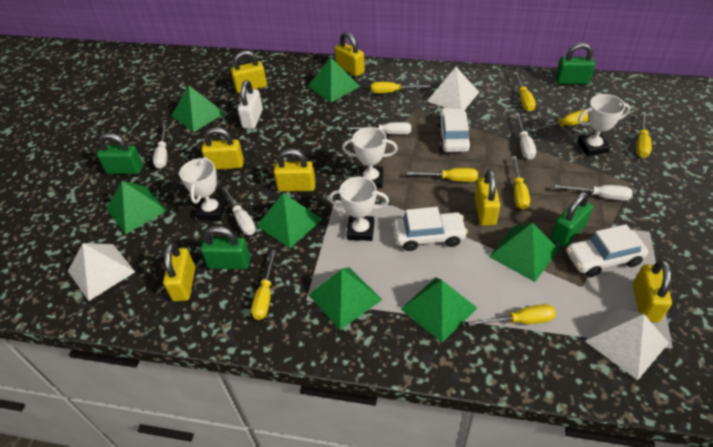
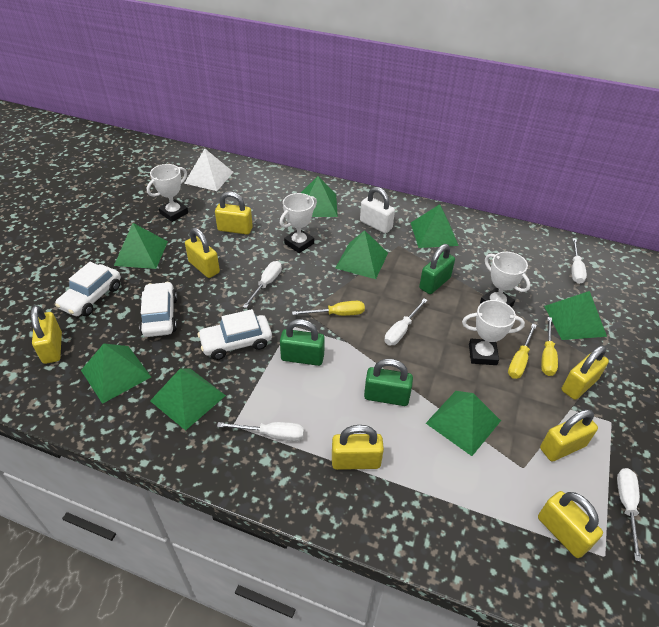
green padlock: [97,133,143,174] [200,226,251,270] [551,192,593,247] [555,43,595,84] = 4 -> [280,319,325,366] [364,359,413,406] [419,244,455,294] = 3
green pyramid: [106,181,167,234] [172,85,225,132] [257,193,322,248] [308,57,360,102] [309,267,382,330] [401,277,477,343] [489,223,559,282] = 7 -> [81,344,151,404] [114,223,168,269] [150,368,226,431] [301,176,338,217] [335,230,388,279] [411,204,459,248] [426,391,501,456] [544,291,607,340] = 8
white pyramid: [68,243,135,301] [427,67,479,110] [585,307,669,380] = 3 -> [184,149,233,191] = 1
yellow screwdriver: [251,250,276,320] [371,82,431,93] [407,168,478,182] [468,304,556,326] [512,156,530,210] [514,72,536,111] [531,110,588,132] [636,112,652,158] = 8 -> [292,301,365,316] [508,324,537,379] [541,317,558,376] = 3

